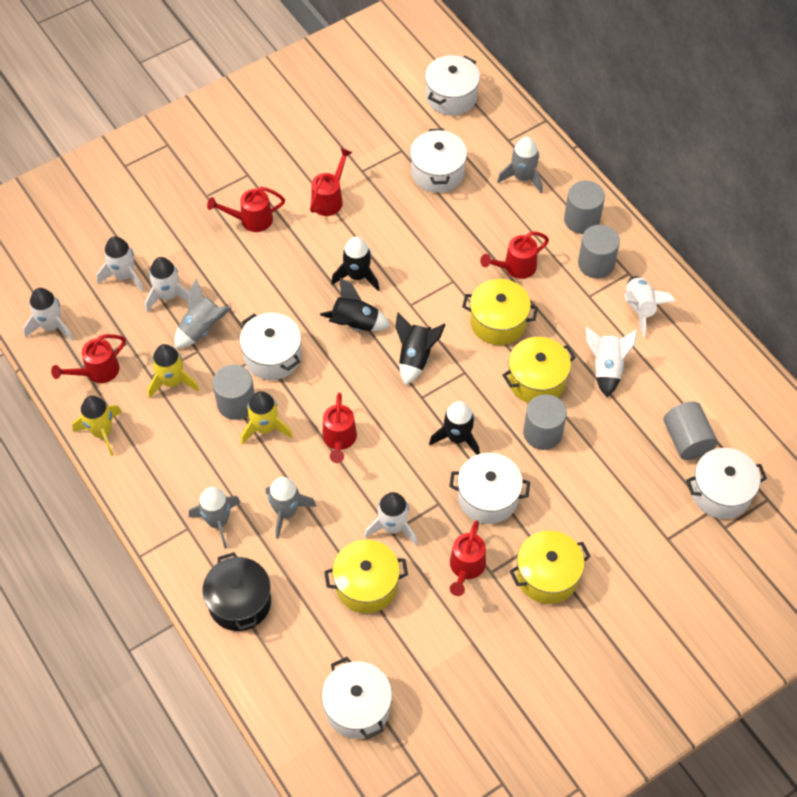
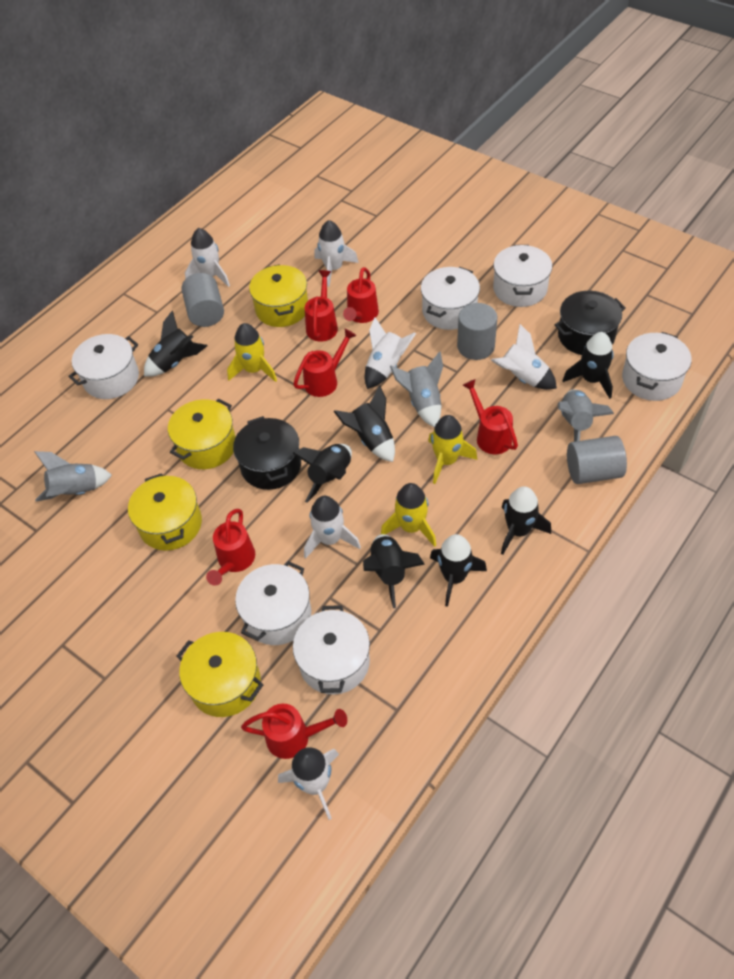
black pot: [202,552,271,631] = 1 -> [233,416,301,490] [554,291,626,355] = 2
black rocket: [320,277,390,331] [331,237,380,291] [395,312,446,385] [429,401,480,455] = 4 -> [144,311,207,377] [292,444,352,503] [333,385,395,462] [363,534,425,608] [430,534,487,607] [501,486,551,555] [562,332,614,399] = 7
grey cylinder: [213,365,255,420] [523,394,567,450] [564,181,605,234] [578,225,620,279] [664,401,718,460] = 5 -> [181,273,224,327] [457,303,497,360] [567,436,627,484] = 3
grey rocket: [174,279,232,348] [189,487,241,549] [266,477,316,539] [497,137,543,194] = 4 -> [34,451,112,501] [390,351,443,427] [558,389,614,442] = 3

